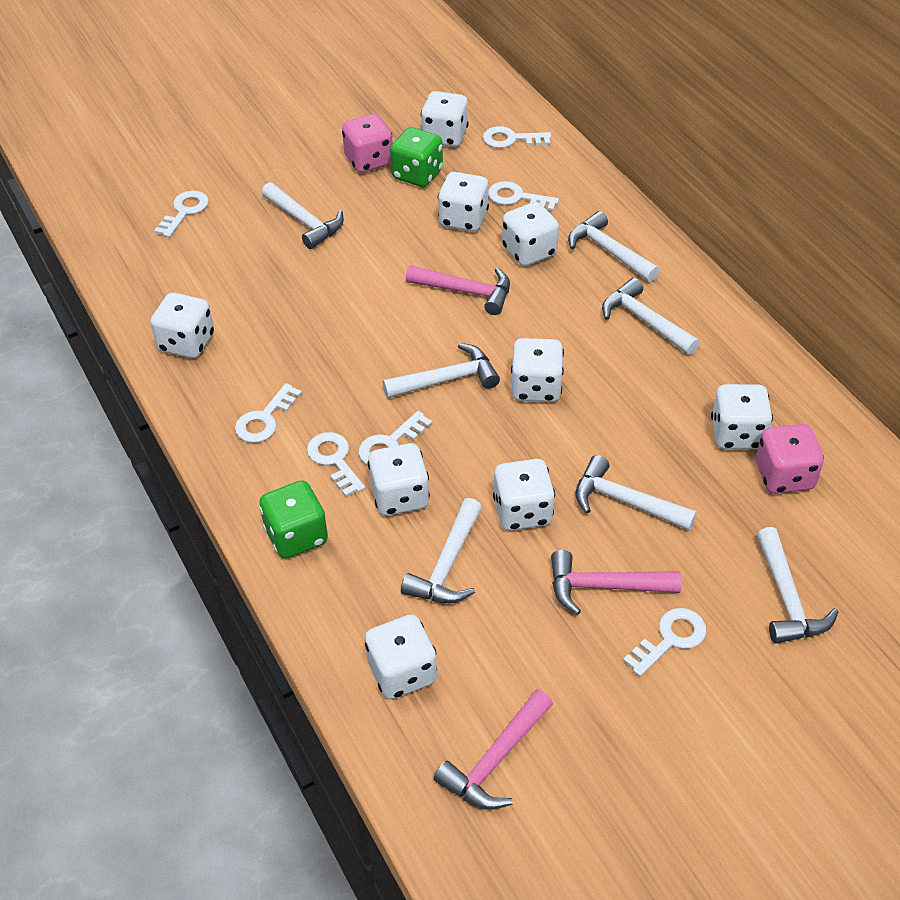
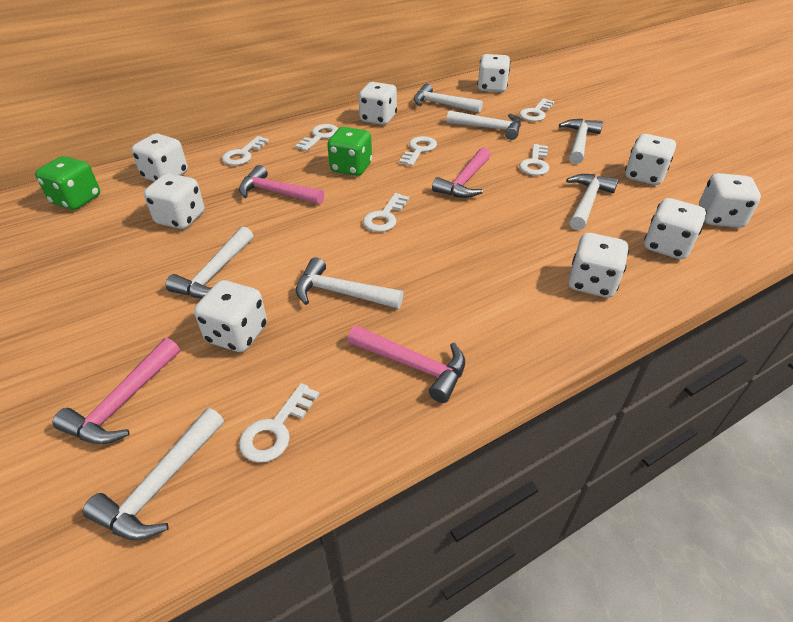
pink dice: [342,114,393,173] [756,424,824,494] = 2 -> none = 0
pink hammer: [406,265,510,315] [434,689,553,810] [551,550,681,615] = 3 -> [52,338,180,444] [239,165,324,204] [348,325,465,403] [432,148,491,198] = 4

